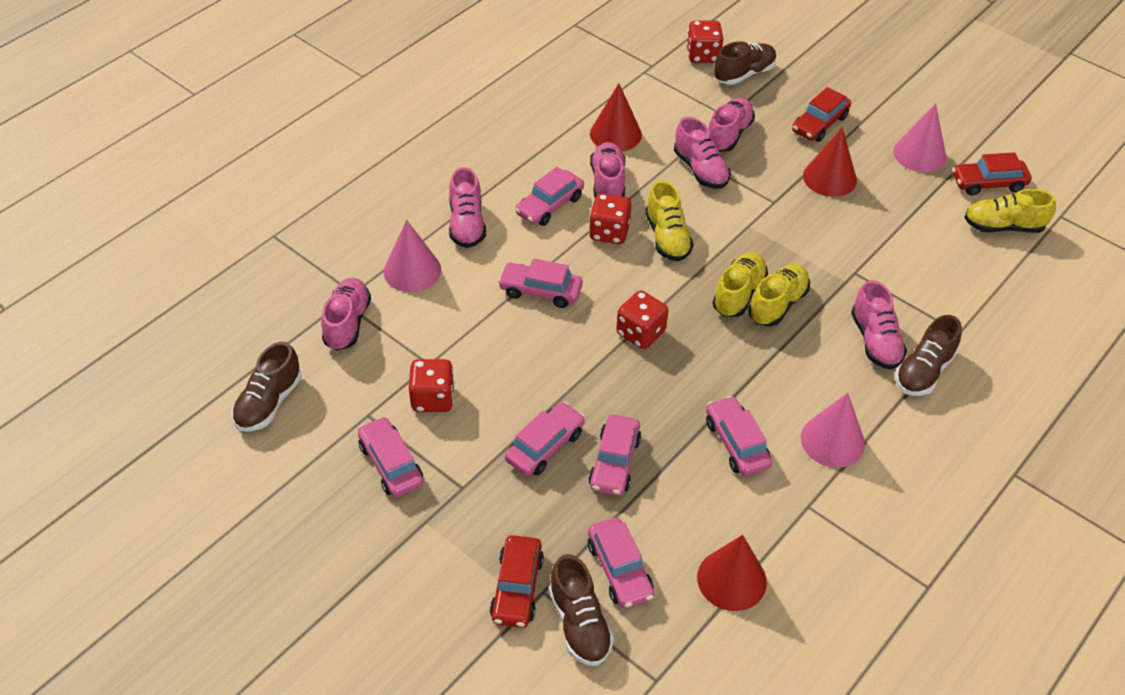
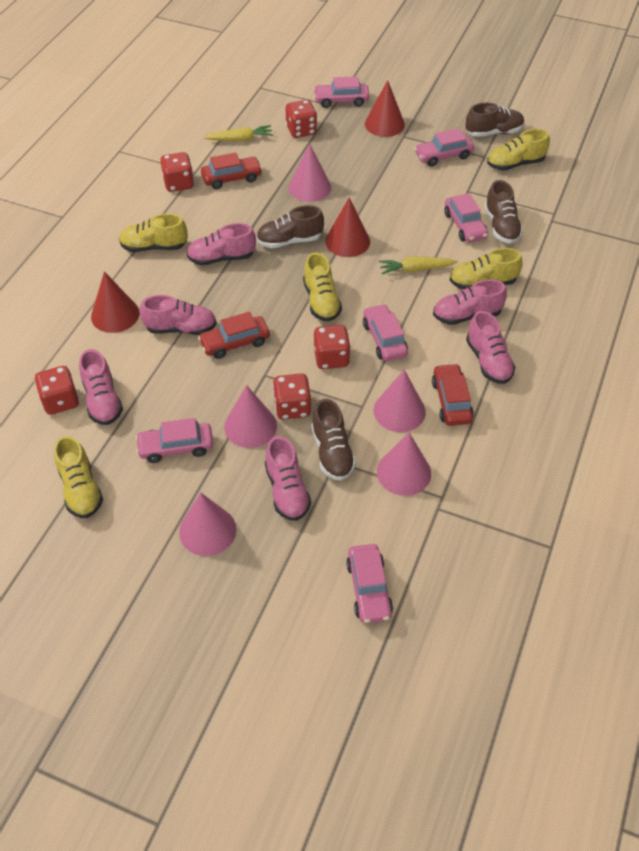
pink car: [358,416,423,497] [498,259,583,308] [505,402,585,476] [515,167,584,226] [588,415,641,496] [588,518,654,609] [706,396,772,476] = 7 -> [136,418,213,463] [313,76,369,108] [346,544,393,623] [363,304,408,361] [414,128,474,167] [444,193,488,242] = 6
pink cone: [384,220,441,292] [801,393,865,468] [893,103,947,172] = 3 -> [179,492,236,556] [224,385,277,448] [289,143,331,202] [374,370,426,432] [377,433,431,496] = 5
red dice: [409,359,455,412] [589,193,631,244] [616,290,668,349] [686,20,724,63] = 4 -> [34,366,79,415] [160,152,194,192] [273,373,311,420] [286,100,317,138] [314,325,351,369] = 5
yellow carrot: none = 0 -> [203,125,273,141] [379,256,458,274] = 2
yellow shoe: [645,180,694,261] [712,252,768,317] [748,264,810,326] [964,189,1056,233] = 4 -> [54,435,103,518] [119,214,188,252] [303,252,342,322] [450,248,523,290] [487,129,550,171] = 5

